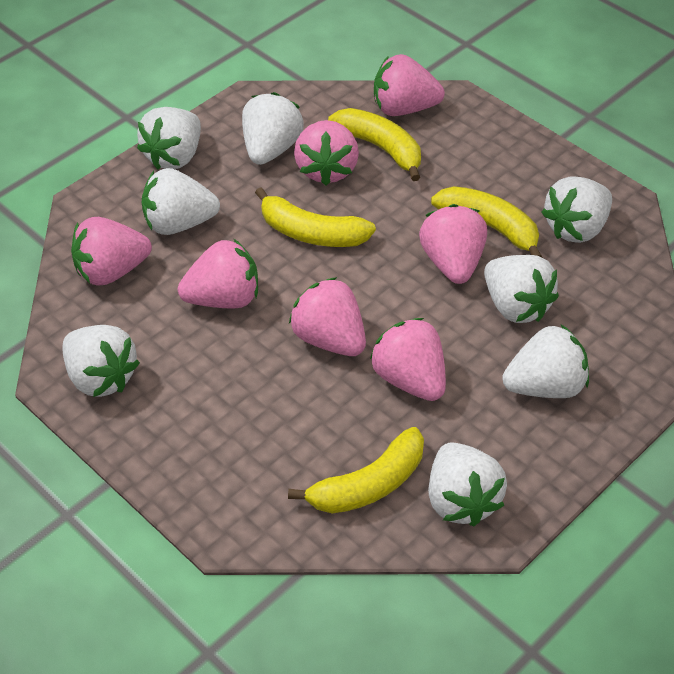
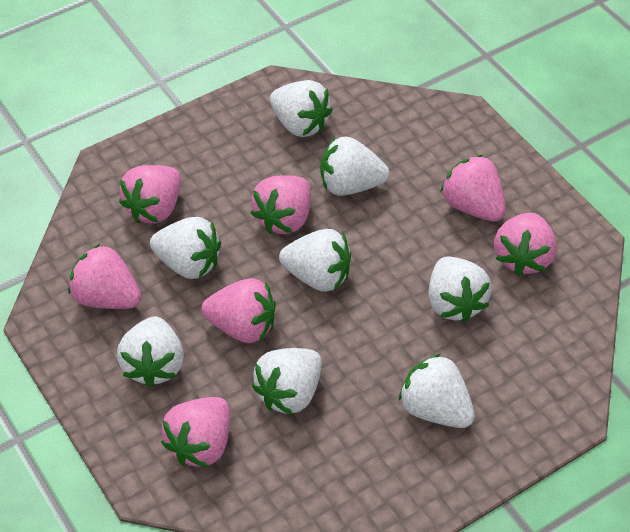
yellow banana: [255,187,376,247] [288,427,424,513] [328,108,421,181] [431,186,542,257] = 4 -> none = 0

